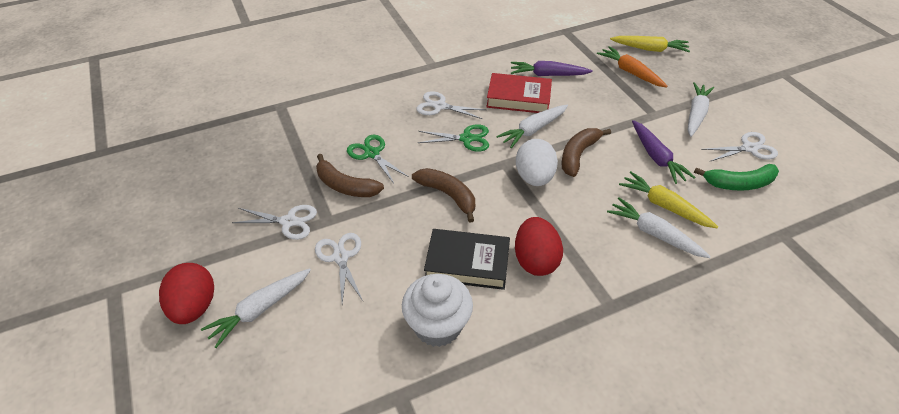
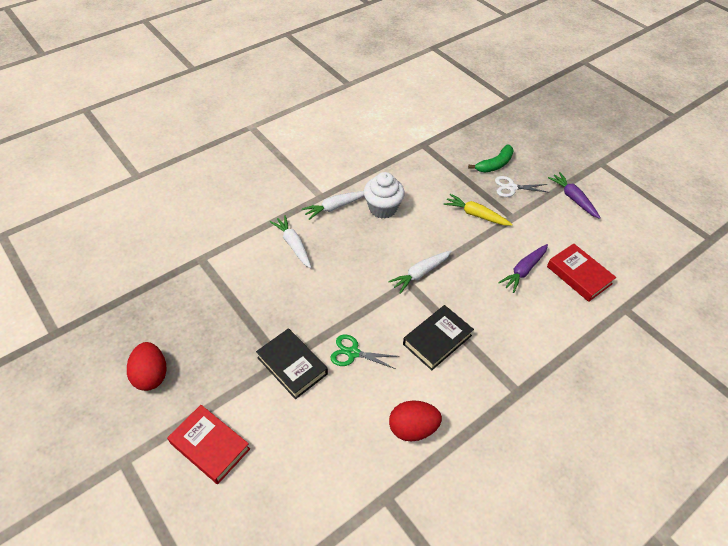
black book: [424,229,510,290] = 1 -> [256,328,328,399] [403,305,474,370] = 2
brown banana: [316,154,384,197] [412,168,475,223] [562,128,611,177] = 3 -> none = 0
green scissors: [347,135,409,184] [418,124,489,152] = 2 -> [330,334,399,369] = 1
orange carrot: [597,46,668,87] = 1 -> none = 0
red book: [486,73,552,113] = 1 -> [167,405,250,484] [547,243,616,302] = 2
white carrot: [201,268,311,348] [496,105,568,148] [607,197,711,258] [688,82,714,137] = 4 -> [270,215,311,268] [302,191,364,220] [388,250,452,294] = 3
white egg: [516,139,558,186] = 1 -> none = 0
white scissors: [232,205,317,240] [315,233,363,304] [416,91,487,119] [701,132,778,162] = 4 -> [495,176,550,197] = 1
yellow carrot: [610,36,690,52] [619,171,718,228] = 2 -> [444,194,513,226] = 1

